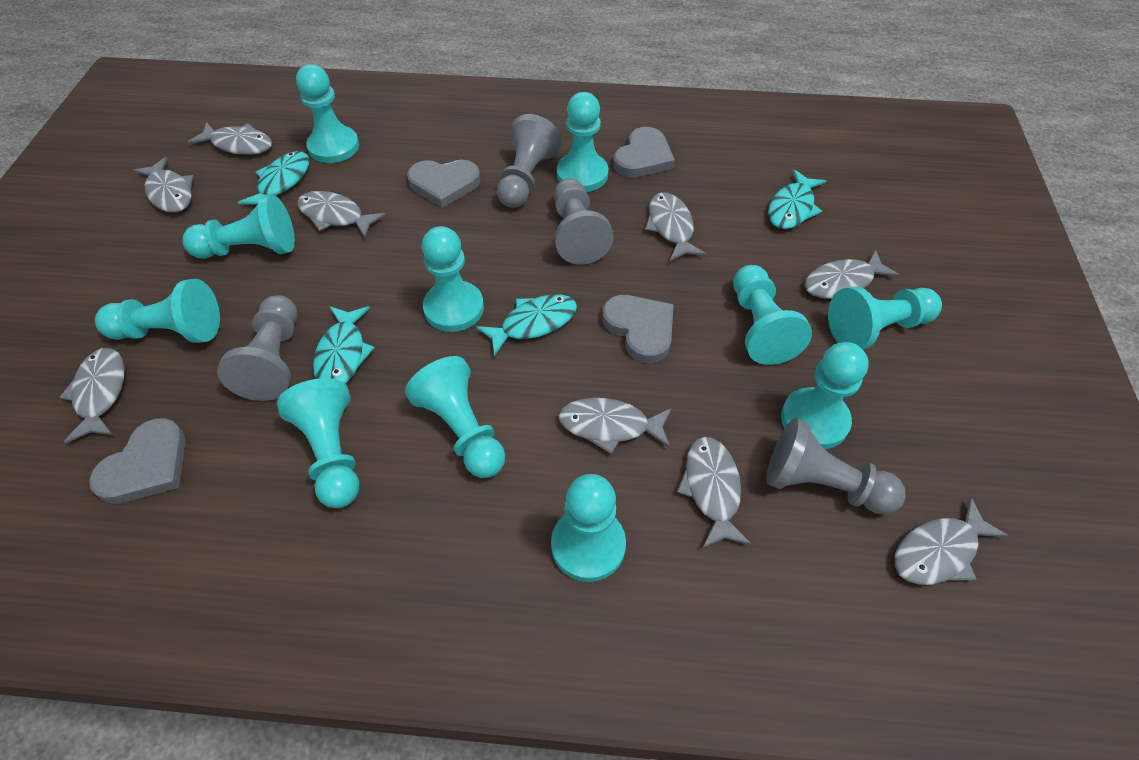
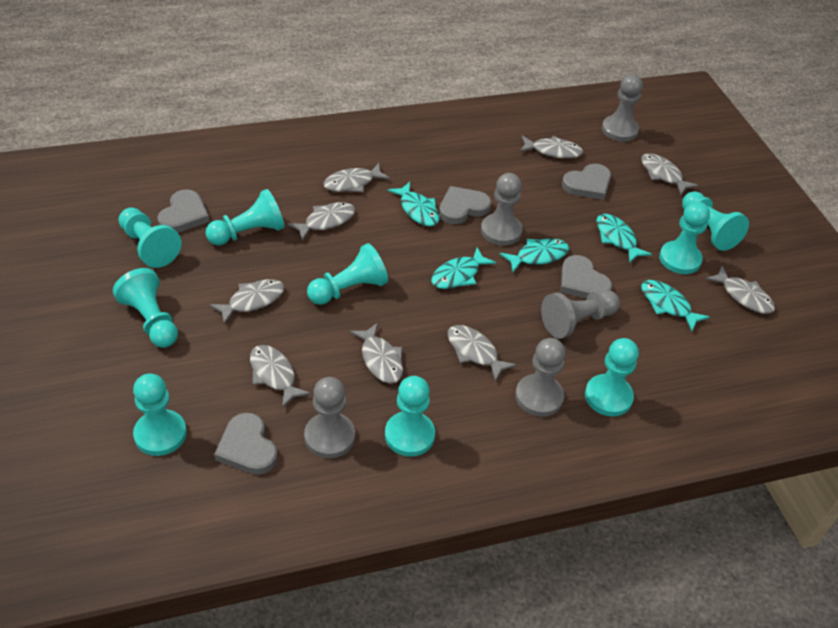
grey heart: [89,418,186,504] [407,160,481,208] [602,295,674,363] [613,127,675,177] = 4 -> [157,189,210,233] [214,413,278,475] [439,186,491,224] [561,255,612,299] [562,163,611,200] = 5
grey pawn: [217,295,297,401] [497,114,561,208] [554,178,613,265] [766,418,906,515] = 4 -> [304,377,355,458] [481,173,522,246] [515,338,565,417] [541,290,620,339] [602,74,643,142] = 5
turquoise fish: [238,151,310,205] [313,306,375,384] [476,294,577,356] [768,169,826,229] = 4 -> [388,182,439,226] [431,247,496,289] [500,238,569,272] [596,214,652,263] [641,280,710,331] = 5
turquoise pawn: [95,279,220,343] [183,195,295,259] [277,378,359,508] [296,64,359,163] [405,356,505,478] [422,226,484,332] [551,474,626,582] [557,92,608,192] [733,265,812,365] [781,342,869,449] [828,286,942,349] = 11 -> [113,268,178,348] [119,207,181,268] [133,373,187,456] [205,189,285,245] [307,243,388,305] [385,376,435,457] [585,338,639,416] [659,202,710,274] [682,191,749,251] = 9

